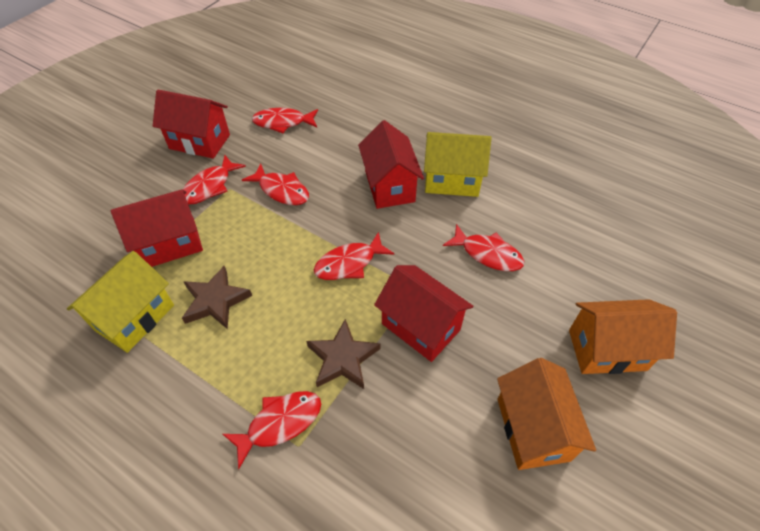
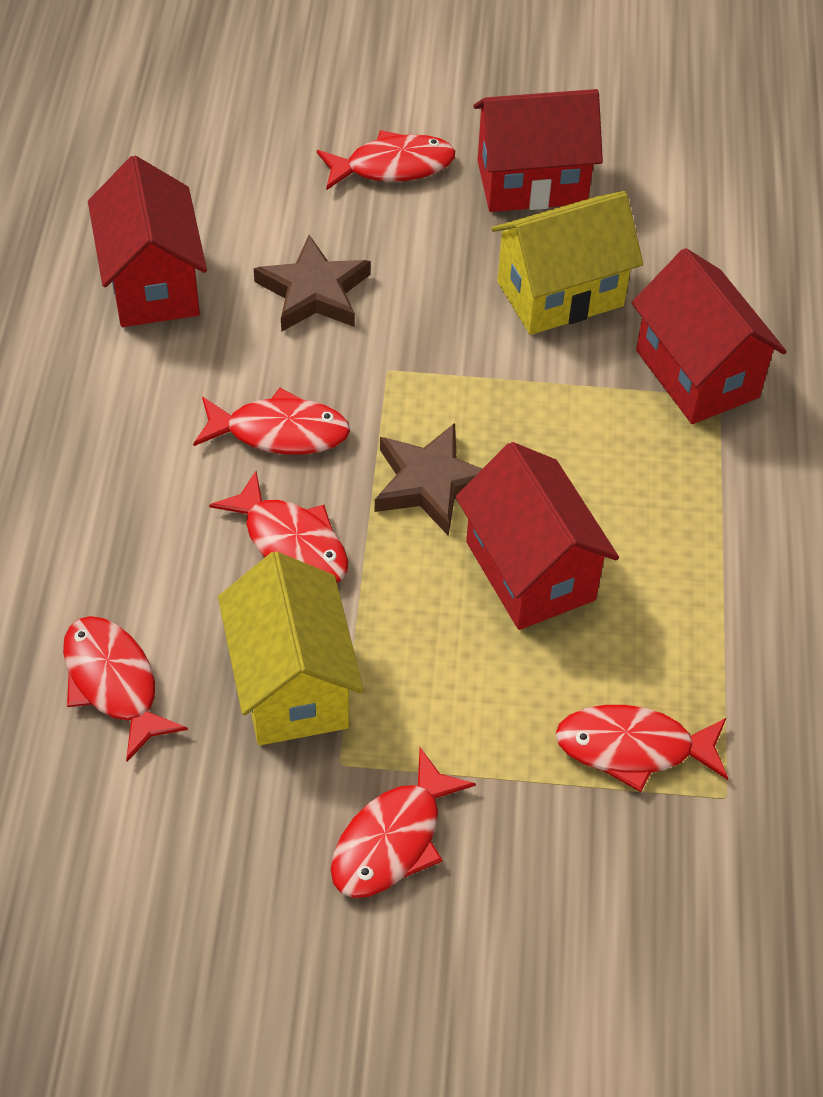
orange house: [497,358,596,470] [569,299,677,374] = 2 -> none = 0

